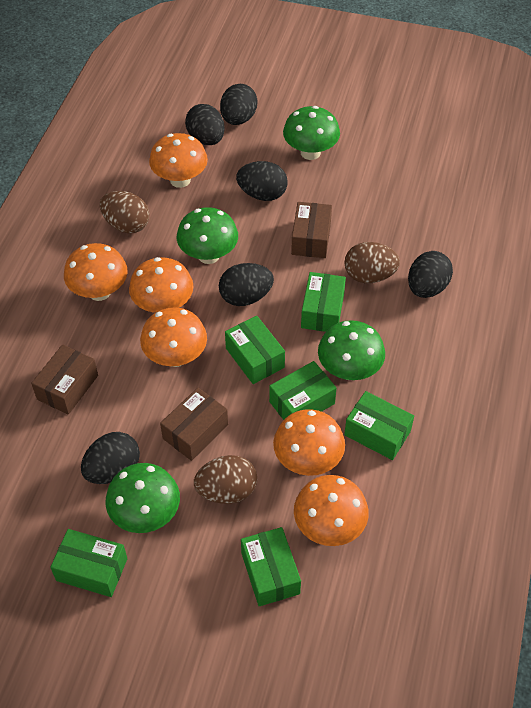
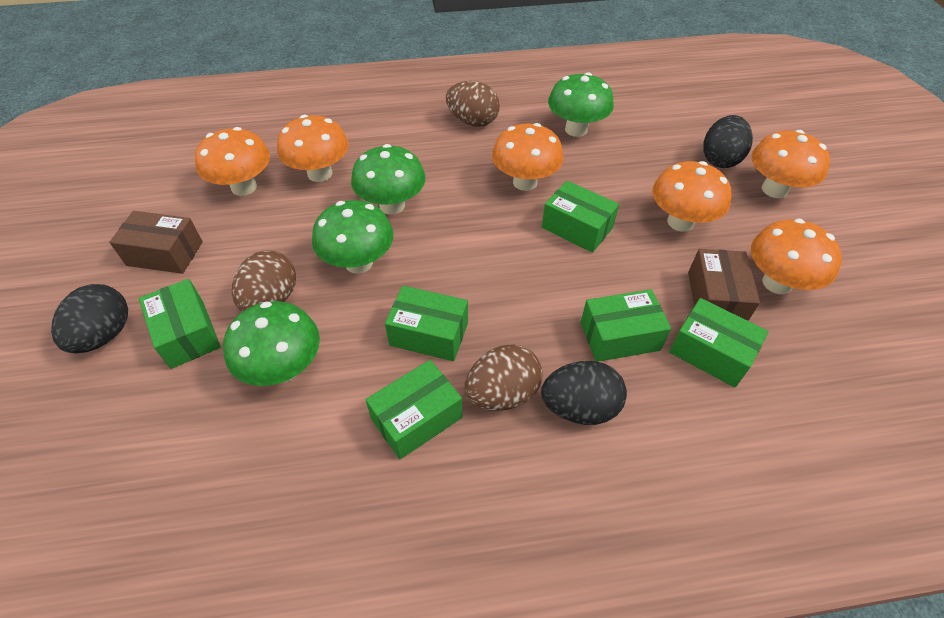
black egg: [81,432,140,484] [185,104,225,145] [219,263,274,306] [220,84,257,125] [236,161,288,201] [408,251,453,298] = 6 -> [51,284,128,353] [541,361,627,425] [703,115,753,168] = 3
brown box: [31,344,98,415] [160,388,228,461] [291,202,332,258] = 3 -> [109,211,203,274] [688,249,760,321] = 2

